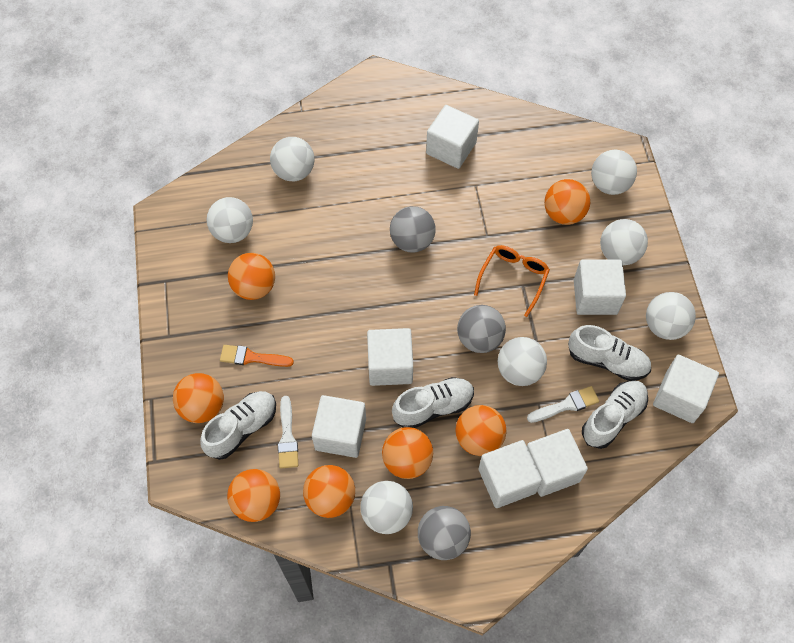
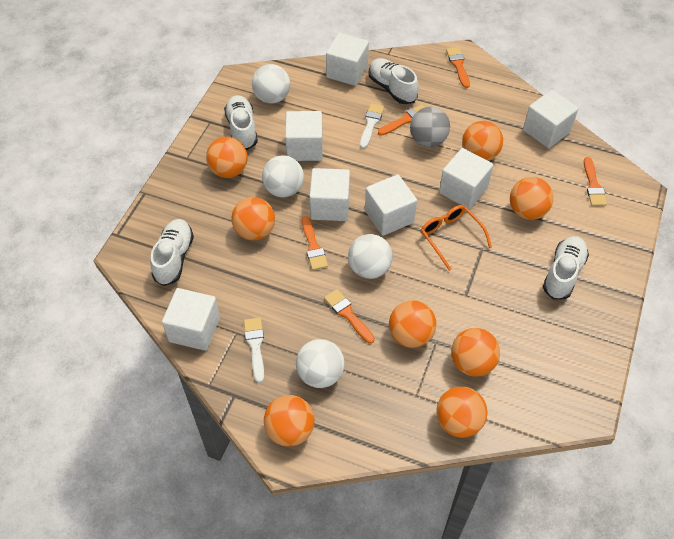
grey ball: [390,206,436,253] [418,506,471,560] [457,305,506,353] = 3 -> [410,107,450,147] = 1
orange ball: [173,373,224,423] [227,469,280,522] [228,253,275,300] [303,465,355,518] [382,427,433,479] [456,405,507,456] [544,179,590,225] = 7 -> [206,137,248,178] [231,197,275,240] [264,395,314,447] [389,300,436,348] [436,386,487,438] [451,328,500,377] [462,121,503,161] [510,177,553,220] = 8
orange brush: [220,345,294,367] = 1 -> [302,216,328,270] [324,289,375,344] [378,104,425,136] [446,47,470,88] [584,157,607,206] = 5
white ball: [207,197,253,243] [270,137,315,181] [360,481,413,534] [498,337,547,386] [591,150,637,195] [600,219,648,265] [646,292,696,340] = 7 -> [252,64,290,103] [262,155,304,197] [296,339,345,388] [348,234,393,279] = 4

